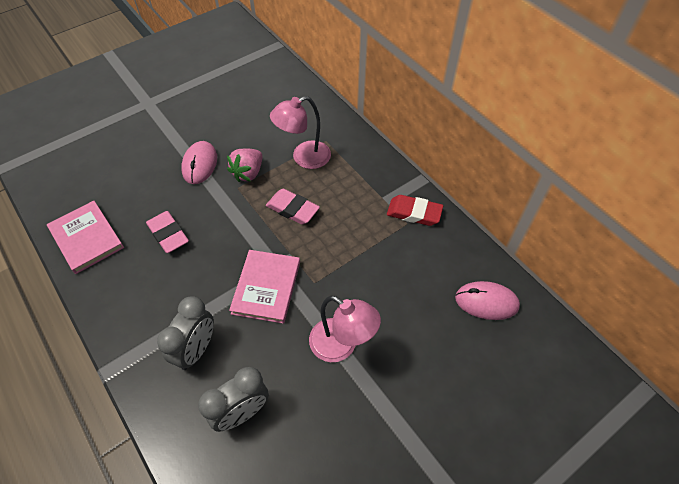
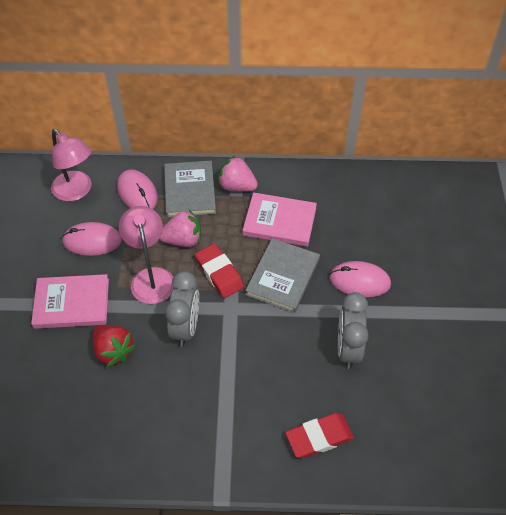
grey book: none = 0 -> [164,161,216,218] [245,238,320,313] = 2
pink eraser: [146,211,189,253] [266,189,320,224] = 2 -> none = 0
pink mouse: [181,141,217,184] [455,281,520,320] = 2 -> [62,222,122,256] [117,169,158,209] [329,261,391,297] = 3
pink strawberry: [227,148,262,182] = 1 -> [159,209,201,247] [217,156,258,192] = 2
red eraser: [387,195,443,226] = 1 -> [195,244,244,298] [285,413,354,458] = 2
red strawberry: none = 0 -> [93,325,136,367] = 1

